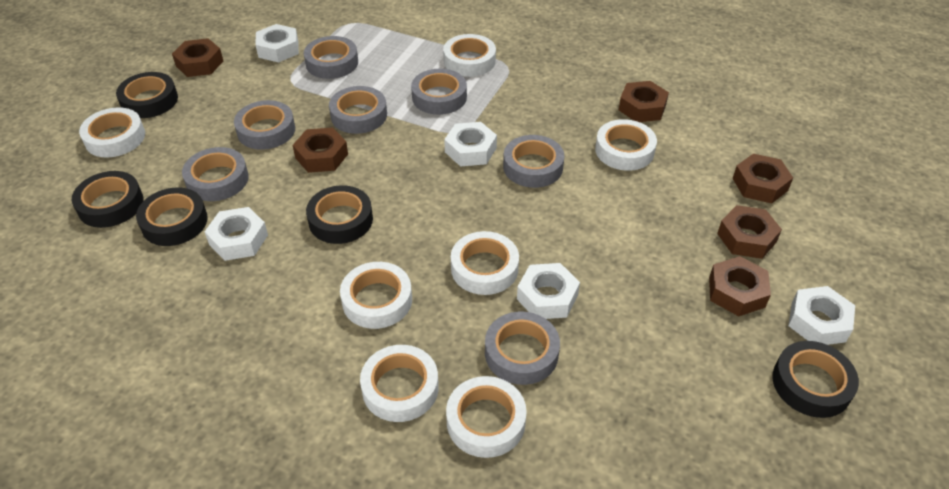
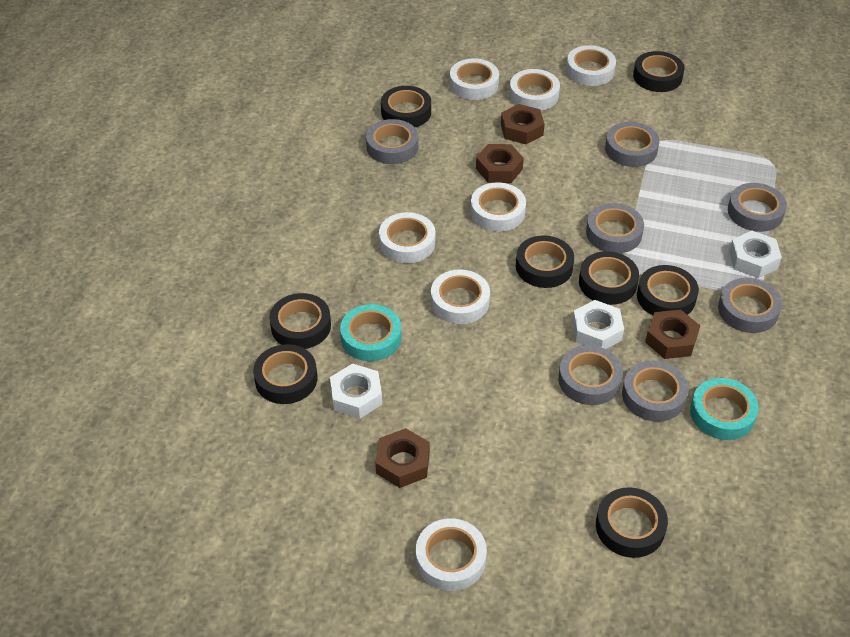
black tape: [72,171,143,228] [116,72,178,118] [136,188,208,246] [306,185,373,244] [772,341,859,418] = 5 -> [253,344,317,404] [269,293,331,349] [381,86,431,127] [516,235,574,288] [579,251,639,305] [596,487,668,558] [633,51,685,92] [637,265,699,315] = 8
brown nut: [172,38,223,77] [293,127,348,173] [619,81,669,122] [709,256,771,316] [717,205,782,259] [733,154,793,203] = 6 -> [375,428,430,488] [476,144,524,183] [501,104,545,144] [645,309,700,359] = 4
turquoise tape: none = 0 -> [340,304,401,361] [690,378,759,440] = 2
white nut: [205,207,268,261] [255,24,299,63] [444,122,497,167] [517,263,580,319] [788,286,855,345] = 5 -> [330,363,382,419] [572,300,624,349] [729,231,782,278] = 3

